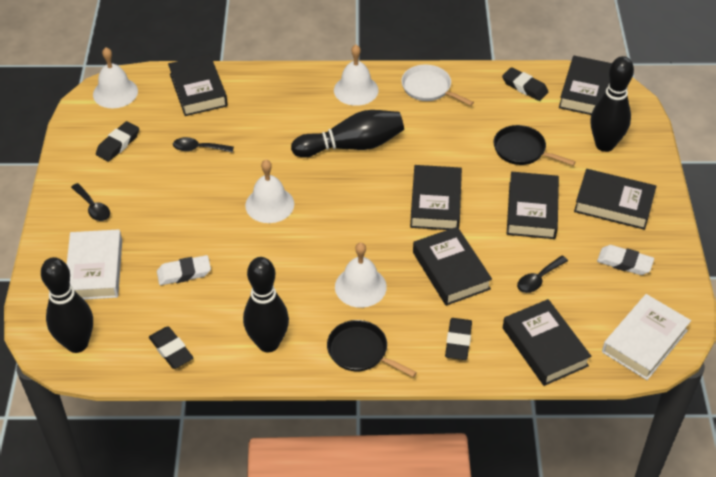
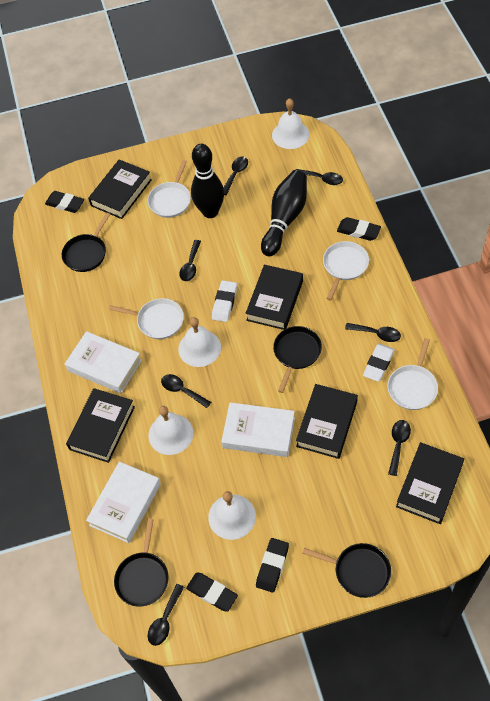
black book: [168,54,228,116] [410,165,462,230] [413,227,492,306] [503,299,591,386] [507,172,559,239] [559,55,612,115] [574,169,656,230] = 7 -> [66,388,135,463] [88,159,152,219] [245,265,303,330] [296,384,358,459] [396,442,464,524] = 5
black bowling pin: [41,257,93,353] [243,257,289,352] [291,110,404,157] [591,56,634,152] = 4 -> [191,144,224,218] [261,170,307,257] = 2
black pan: [327,320,417,377] [494,125,576,166] = 2 -> [62,213,110,272] [114,519,169,607] [273,326,322,393] [302,543,391,598] = 4
black spoon: [71,183,110,221] [173,137,234,153] [517,256,568,293] = 3 -> [148,584,184,646] [161,374,211,408] [179,240,201,281] [224,156,248,195] [295,169,343,185] [345,323,401,342] [388,420,411,476] = 7
white book: [67,229,122,300] [602,294,691,380] = 2 -> [65,331,142,393] [86,462,161,543] [221,402,295,457] = 3
white pan: [401,64,474,106] = 1 -> [109,298,184,339] [147,160,191,218] [323,241,369,301] [388,338,438,410] = 4

